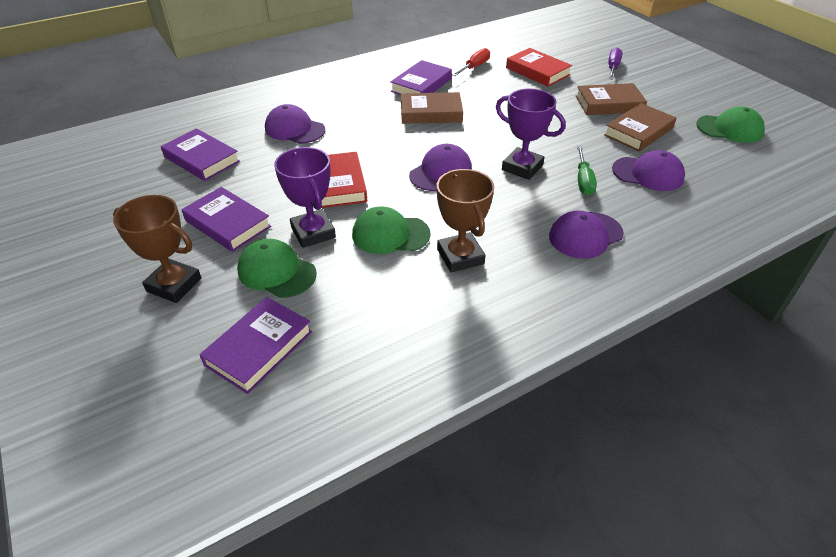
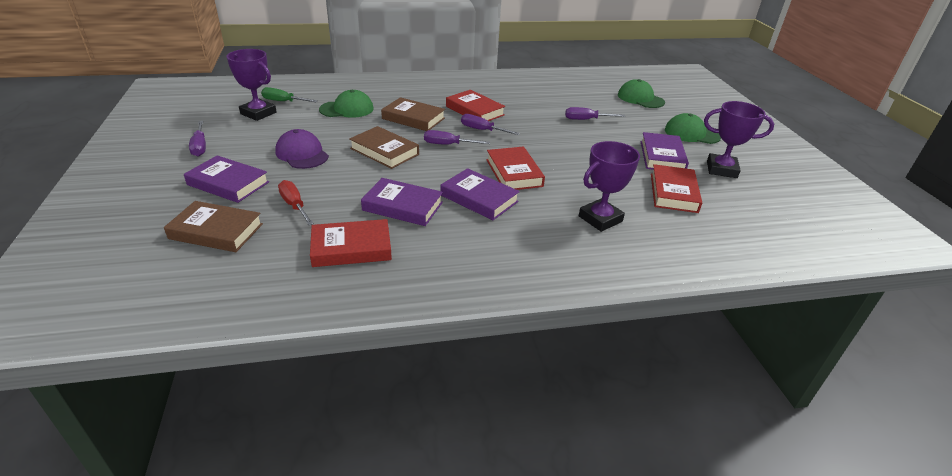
brown trophy: [113,195,201,303] [437,169,494,272] = 2 -> none = 0
purple cap: [265,104,325,144] [409,144,472,191] [549,210,624,259] [612,150,685,191] = 4 -> [275,129,329,169] = 1
purple screwdriver: [608,47,623,80] = 1 -> [189,121,206,157] [424,130,490,145] [461,114,520,135] [565,107,625,120] = 4
purple trophy: [274,147,336,248] [496,89,566,180] = 2 -> [226,49,276,121] [579,141,640,232] [704,101,774,178] = 3
red book: [322,152,367,208] [506,48,572,87] = 2 -> [310,219,392,267] [446,90,505,121] [486,146,545,190] [651,164,702,213] = 4

